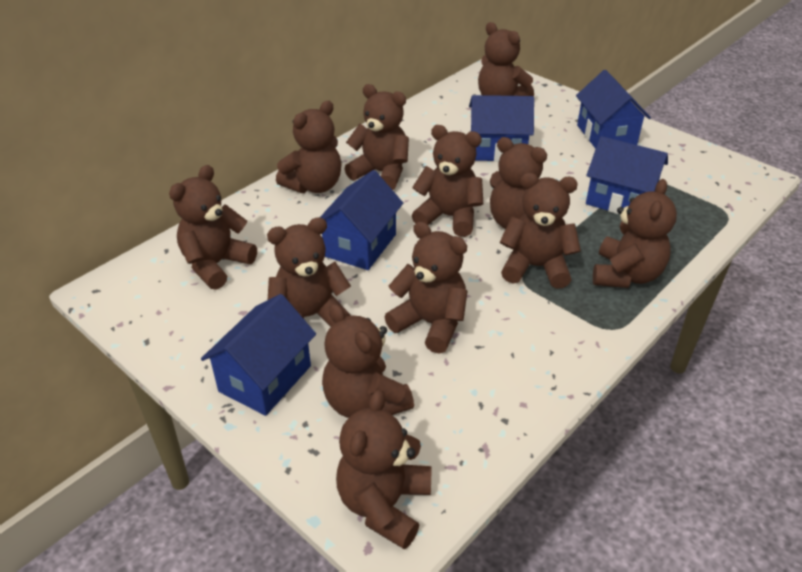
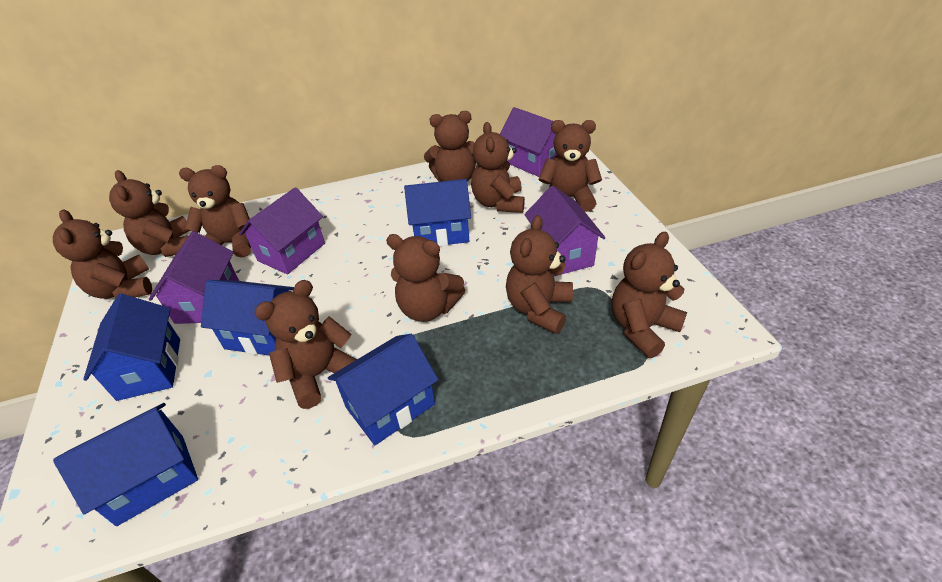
brown teddy bear: [169,165,257,290] [267,217,351,327] [276,101,342,193] [322,303,414,418] [336,390,432,550] [344,84,409,190] [385,221,468,354] [412,125,483,237] [478,22,534,96] [490,137,547,229] [500,173,581,289] [593,179,677,288] = 12 -> [53,209,152,299] [109,170,190,257] [179,165,251,257] [255,280,357,409] [386,234,465,322] [424,111,476,182] [471,122,525,213] [506,215,573,334] [539,120,602,212] [612,232,687,358] = 10
purple house: none = 0 -> [149,231,239,324] [239,187,325,274] [500,107,557,177] [524,186,605,276] = 4

